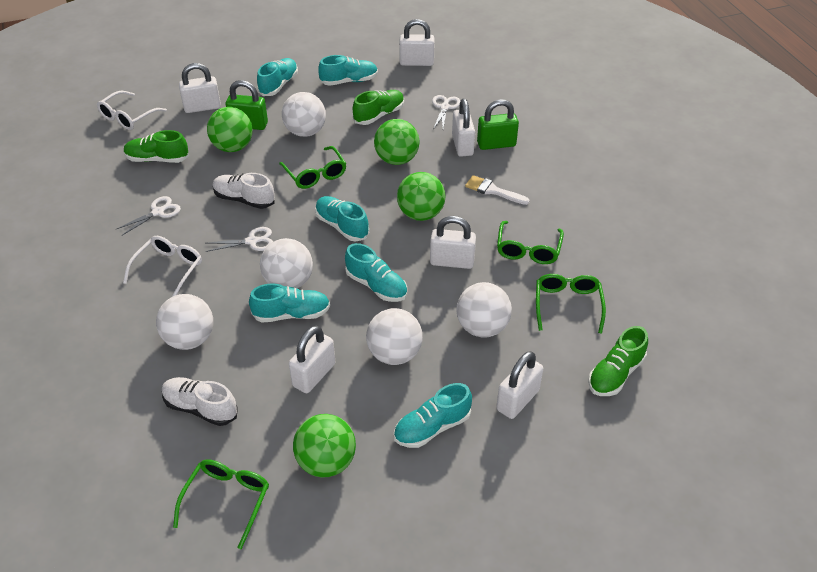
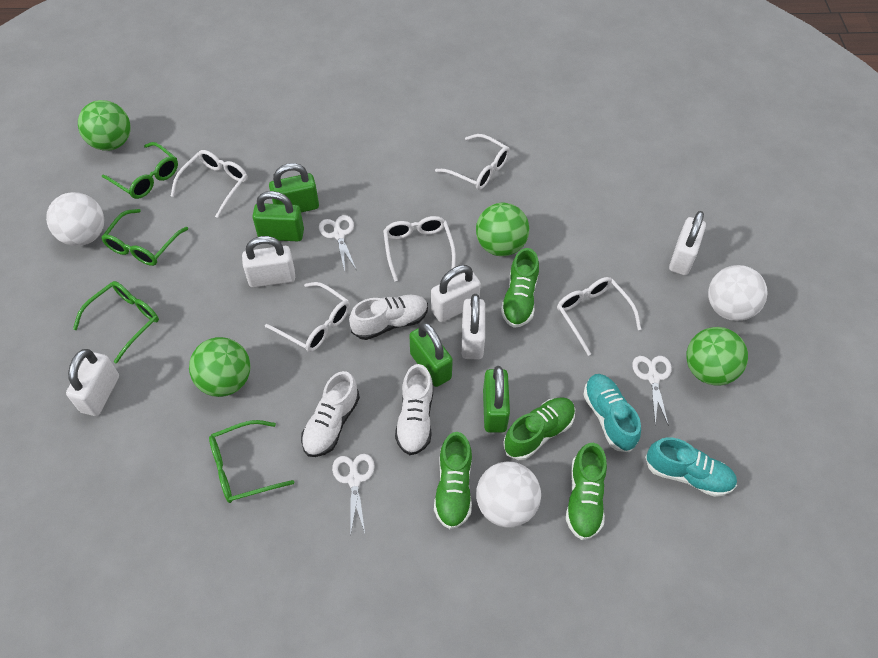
green padlock: [226,80,268,130] [477,99,519,150] = 2 -> [252,191,304,241] [269,163,319,212] [409,322,453,387] [483,366,510,433] = 4
green shoe: [124,130,189,163] [353,90,404,125] [588,326,648,396] = 3 -> [434,432,472,529] [501,248,539,328] [503,397,575,460] [566,443,607,540] = 4
turquoise shoe: [249,283,330,322] [257,58,298,96] [315,196,369,242] [318,55,378,86] [345,243,407,302] [394,383,472,448] = 6 -> [583,374,641,452] [645,438,737,497] = 2
white ball: [156,294,213,350] [260,238,313,288] [282,92,326,137] [366,308,423,365] [456,282,512,338] = 5 -> [46,192,104,246] [476,461,541,527] [708,265,768,321] = 3
white brush: [465,175,530,205] = 1 -> none = 0
white glasses: [97,91,167,130] [123,236,202,297] = 2 -> [171,150,248,218] [265,282,350,352] [383,216,456,282] [435,134,510,190] [557,277,641,356] = 5
white padlock: [179,63,221,113] [289,326,335,393] [399,19,435,66] [430,216,476,269] [452,99,475,157] [496,351,543,419] = 6 -> [66,349,119,416] [242,236,295,288] [431,265,481,322] [462,294,485,359] [669,211,706,275] = 5
white shoe: [162,377,238,426] [213,173,275,209] = 2 -> [301,371,360,457] [349,295,428,340] [395,364,433,455] = 3

